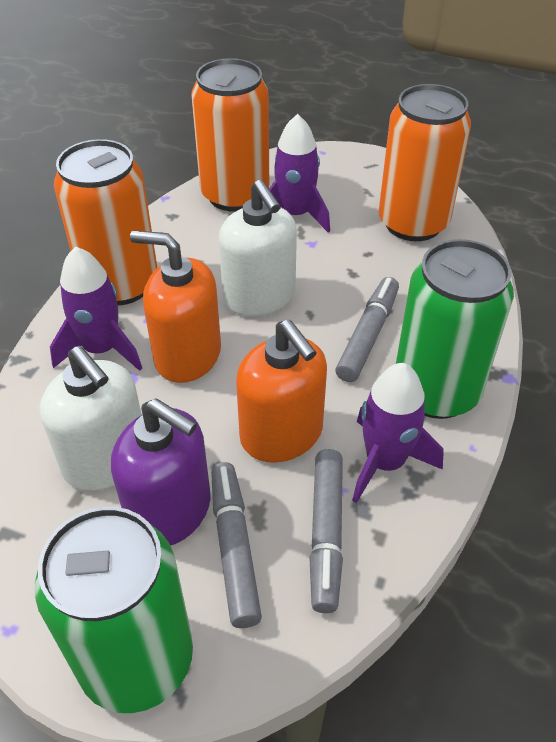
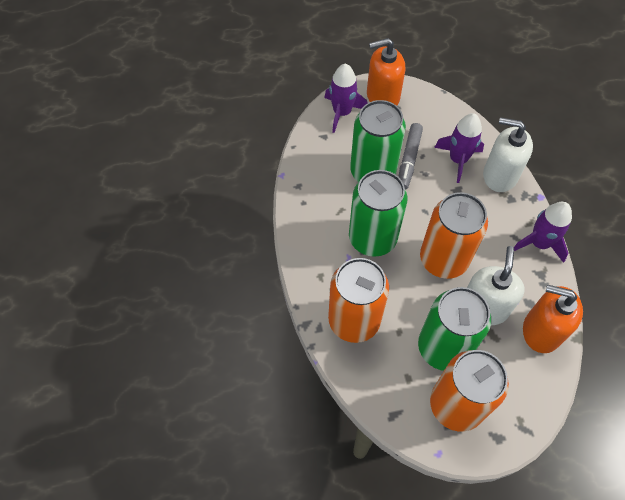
green can: [35,507,193,713] [396,239,514,419] = 2 -> [349,170,408,257] [350,100,406,182] [418,287,491,371] = 3
grey marker: [211,462,262,628] [309,449,343,613] [335,277,399,382] = 3 -> [398,123,423,190] = 1
purple soap dispenser: [111,398,211,546] = 1 -> none = 0

